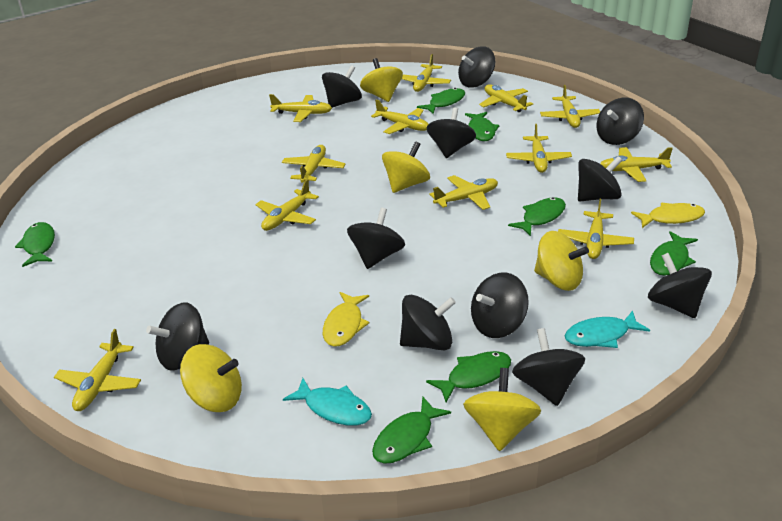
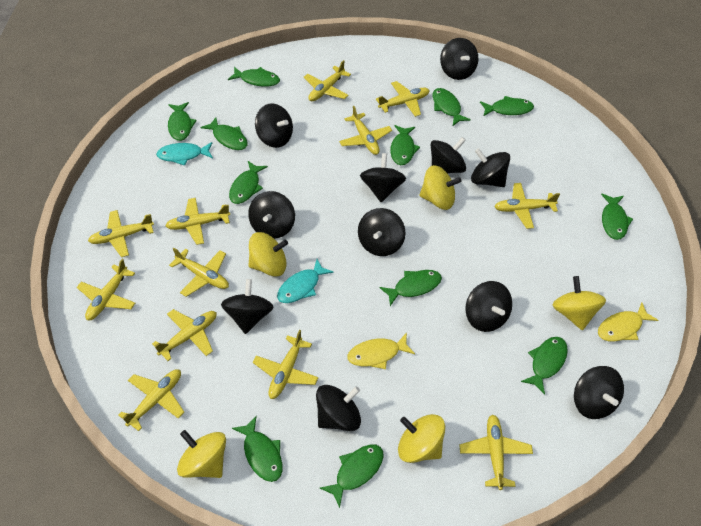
green fish: [15,222,55,267] [372,396,451,464] [417,88,465,114] [426,351,511,402] [465,112,500,141] [508,197,566,236] [650,231,698,276] = 7 -> [168,102,197,141] [201,117,248,150] [228,67,280,87] [229,161,268,204] [232,416,282,482] [320,444,384,508] [380,270,442,306] [391,125,420,165] [433,88,471,126] [480,96,534,116] [521,337,568,395] [601,193,633,240] = 12

